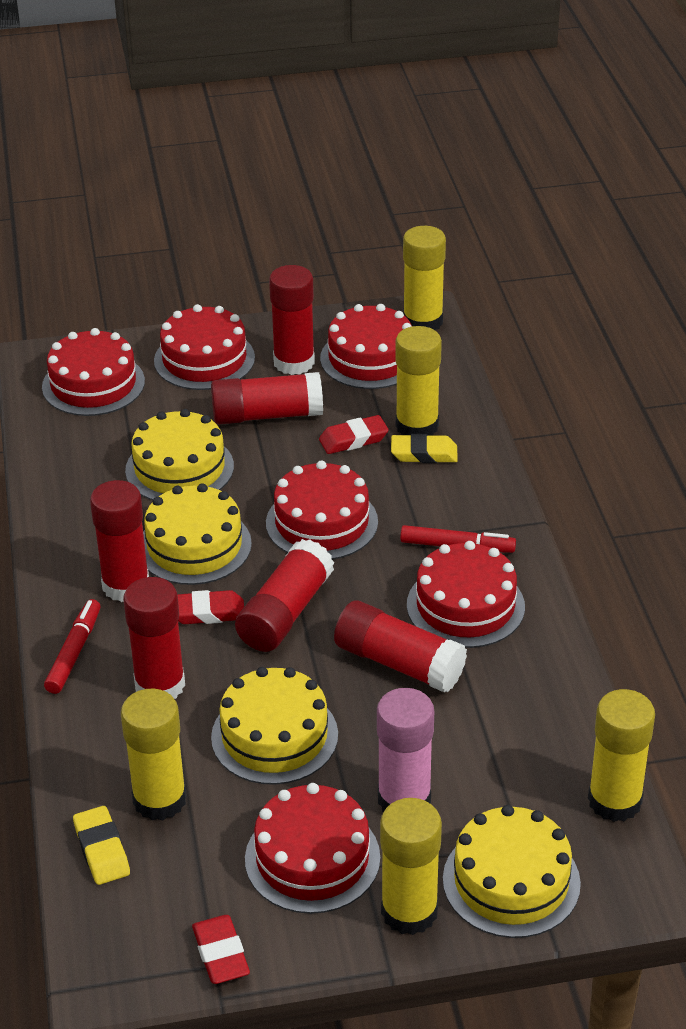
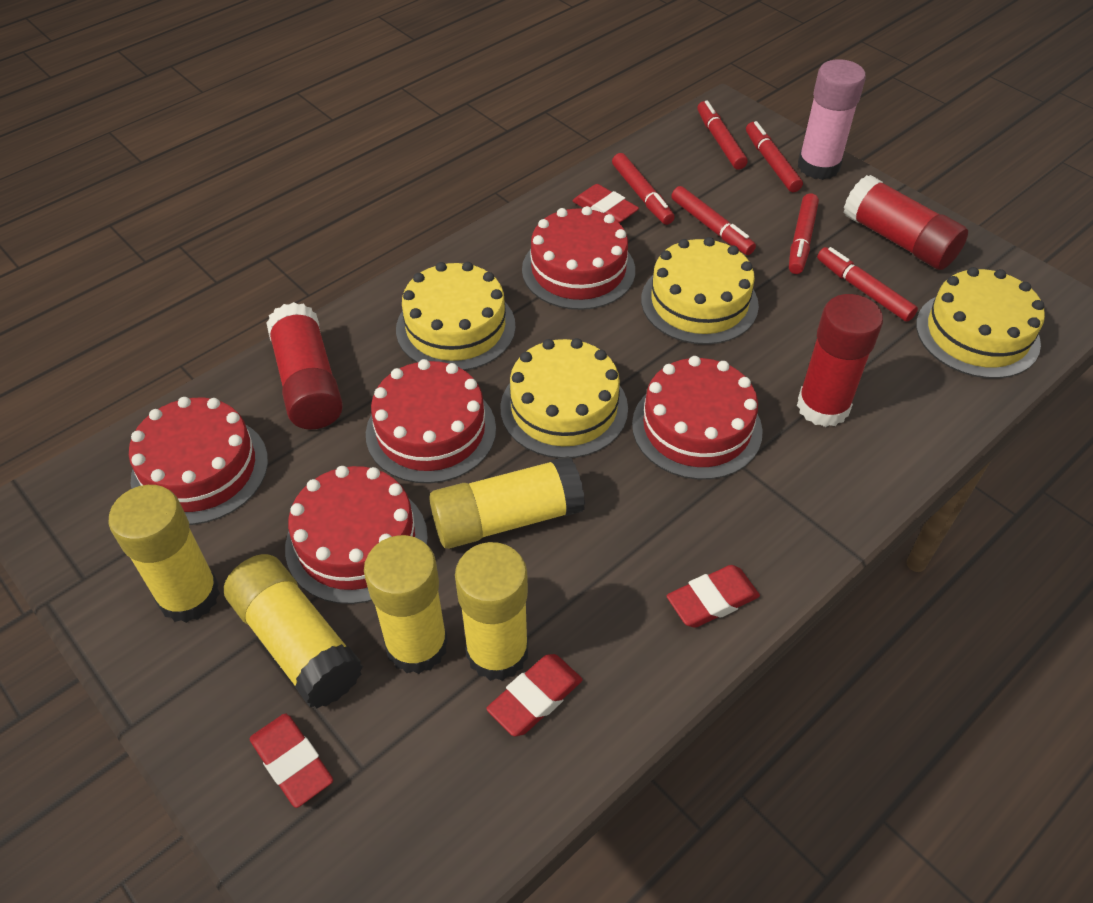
red cake: [42,328,145,416] [154,304,255,390] [245,783,380,914] [266,461,378,560] [320,304,412,389] [407,541,525,648] = 6 -> [129,397,268,525] [285,466,428,604] [366,359,496,484] [522,206,635,310] [632,356,763,480] = 5
red eraser: [177,590,244,624] [192,915,250,984] [319,415,389,454] = 3 -> [250,714,333,808] [486,654,582,736] [572,184,639,223] [667,565,760,628] = 4
red glue stick: [90,480,149,602] [123,577,185,699] [211,372,323,424] [235,539,334,652] [269,265,315,375] [334,600,467,692] = 6 -> [266,302,343,430] [797,294,883,427] [843,175,968,270] = 3
red marker: [44,599,101,694] [400,525,516,553] = 2 -> [612,153,675,225] [671,186,756,255] [697,100,748,170] [746,121,803,192] [789,193,819,274] [817,247,918,322] = 6
yellow eraser: [73,806,130,885] [391,434,458,463] = 2 -> none = 0

